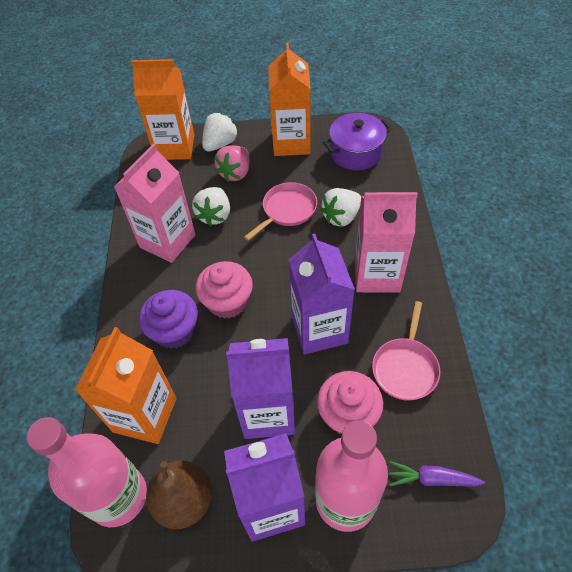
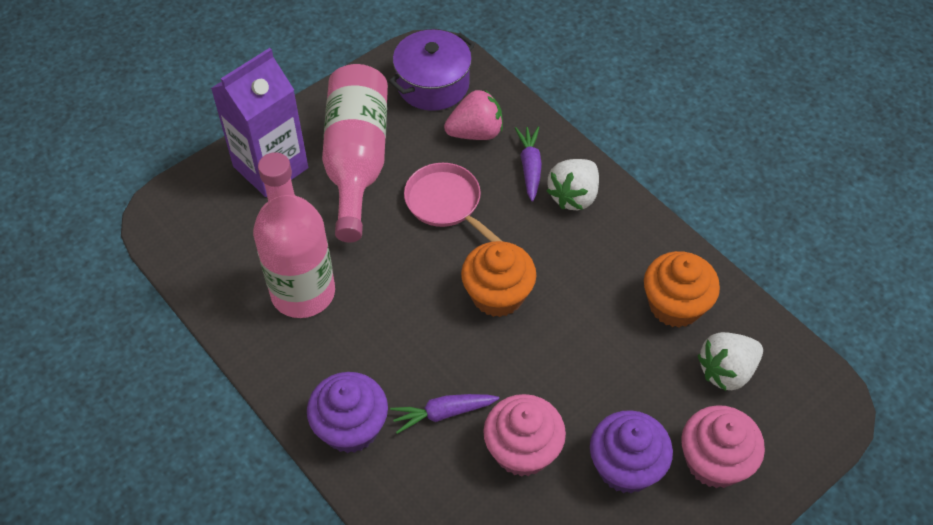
brown pear: [146,460,212,529] = 1 -> none = 0
orange carton: [75,327,177,444] [131,59,195,160] [268,42,311,156] = 3 -> none = 0
orange cupcake: none = 0 -> [461,241,536,317] [644,251,720,328] = 2
pink carton: [114,144,196,263] [355,192,418,293] = 2 -> none = 0
pink pan: [244,182,317,241] [372,301,440,400] = 2 -> [404,163,503,242] = 1
purple carrot: [389,461,485,487] = 1 -> [390,394,499,434] [515,127,542,202] = 2
purple carton: [224,433,305,542] [226,338,295,439] [288,234,355,354] = 3 -> [211,48,308,197] = 1
purple cupcake: [139,290,198,349] = 1 -> [307,372,388,453] [590,410,673,493] = 2
white strawberry: [192,187,230,226] [202,113,238,152] [320,188,361,227] = 3 -> [547,159,599,210] [698,332,763,391] = 2

